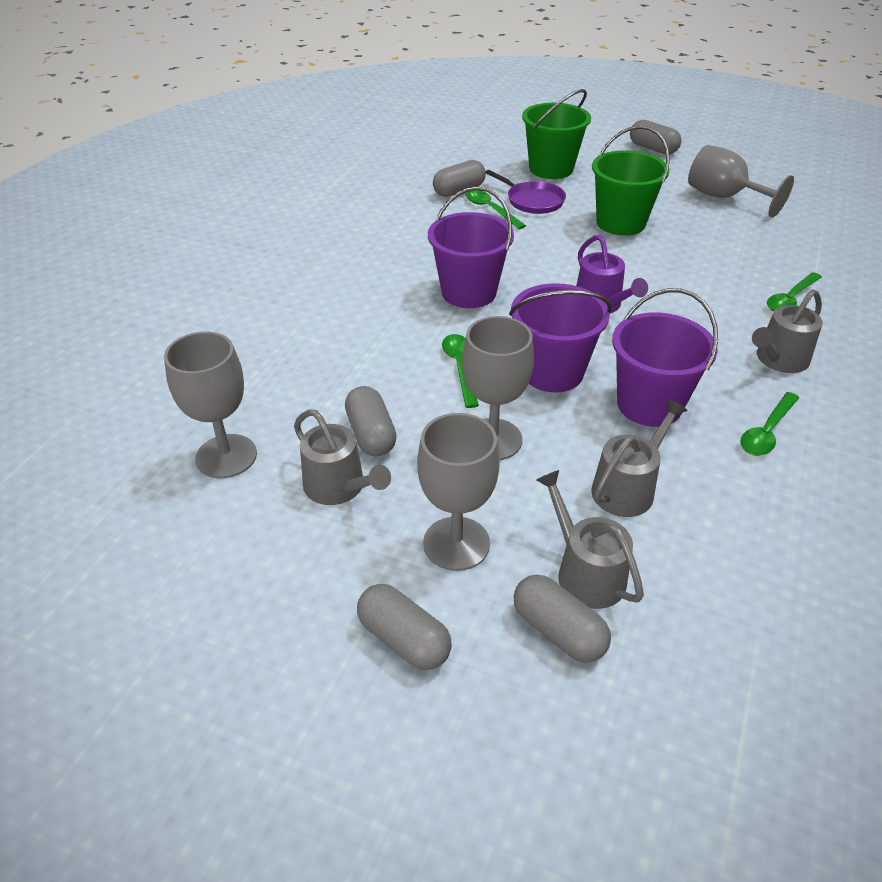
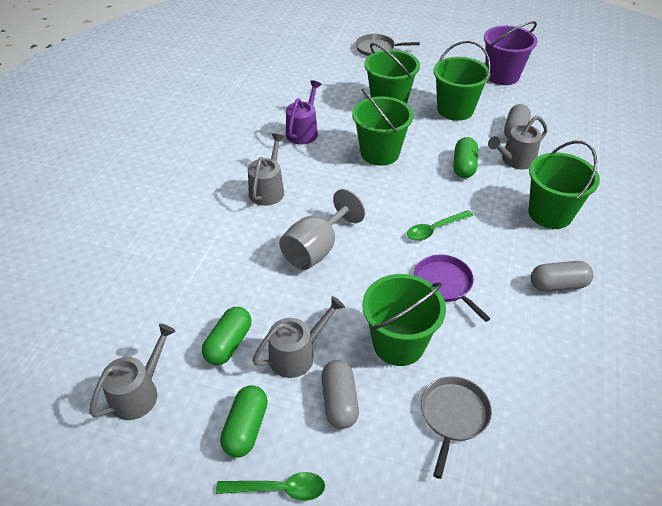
green bucket: [522,89,591,179] [592,126,670,236] = 2 -> [352,89,414,166] [362,274,446,366] [364,43,420,104] [433,41,491,121] [529,141,600,229] = 5
green capsule: none = 0 -> [202,307,251,365] [220,385,268,457] [453,137,478,178] = 3
green spoon: [442,334,479,408] [466,190,526,229] [740,392,799,456] [767,272,822,312] = 4 -> [216,472,325,501] [407,210,473,241] = 2
grey capsule: [345,386,397,456] [357,584,452,670] [433,160,486,197] [514,575,611,663] [630,120,681,154] = 5 -> [322,360,359,429] [504,104,531,138] [531,261,594,292] = 3
grey goblet: [164,332,257,478] [417,413,500,571] [462,316,534,460] [688,145,794,218] = 4 -> [279,189,365,270] = 1
grey pan: none = 0 -> [356,34,420,56] [421,376,492,479] = 2
purple bucket: [428,186,514,308] [509,283,612,393] [612,288,718,427] = 3 -> [484,21,538,85] = 1

